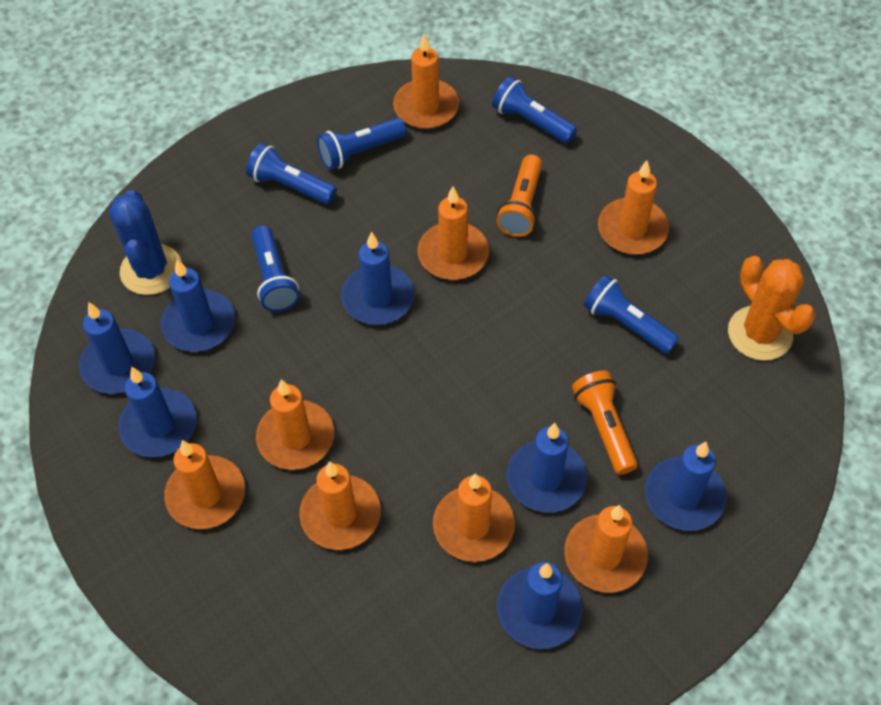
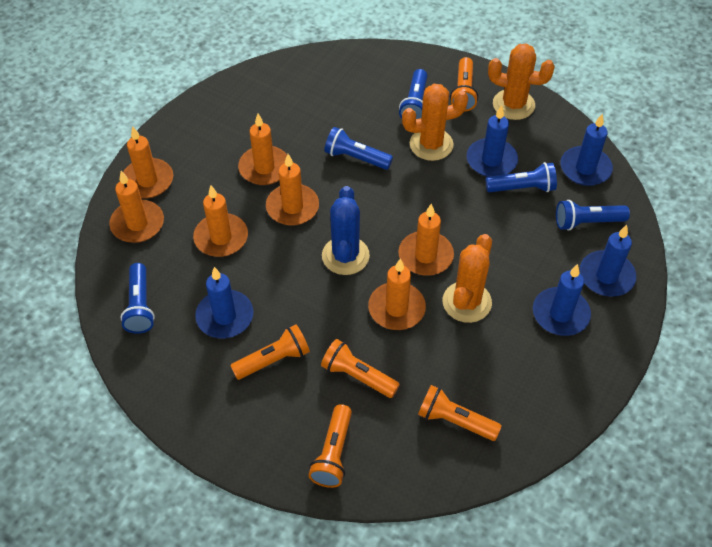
blue candle: [79,302,155,394] [118,367,197,457] [161,260,235,352] [341,232,414,325] [497,562,582,649] [507,423,587,513] [645,442,727,531] = 7 -> [195,267,253,338] [467,105,518,177] [533,264,591,336] [560,113,613,186] [580,225,636,297] = 5
orange cactus: [728,256,816,361] = 1 -> [402,84,468,161] [443,234,492,323] [488,43,555,120] = 3
orange candle: [164,440,245,529] [256,379,334,470] [299,461,381,550] [393,34,459,129] [417,186,489,280] [433,473,515,562] [564,505,648,593] [598,160,669,255] = 8 -> [109,171,164,243] [123,126,173,198] [193,185,248,257] [238,114,287,185] [266,154,319,226] [368,259,426,330] [398,204,454,276] = 7
orange flashlight: [496,154,542,237] [572,371,638,475] = 2 -> [230,325,310,380] [308,404,352,488] [321,339,400,398] [418,385,501,441] [450,57,478,112] = 5

